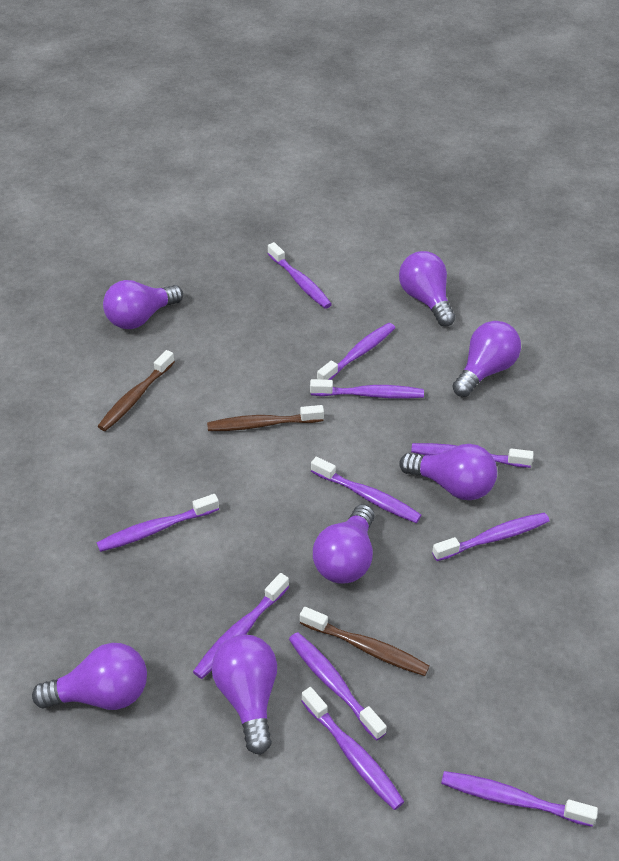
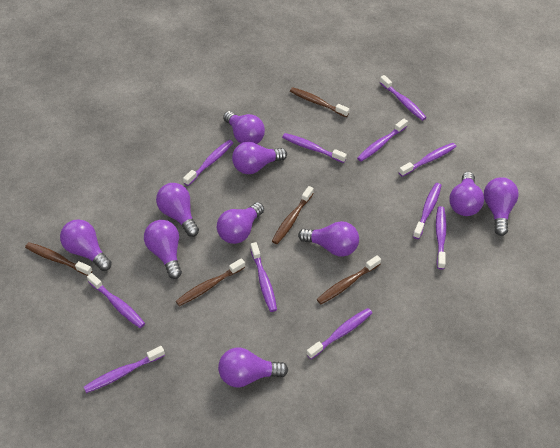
brown toothbrush: [98,350,175,431] [207,405,324,431] [300,607,430,676] = 3 -> [25,242,92,276] [176,258,245,306] [272,186,314,244] [290,87,349,117] [317,255,381,304] = 5
purple light bulb: [32,643,147,710] [103,280,183,329] [212,634,277,755] [313,504,375,584] [399,251,456,327] [399,444,497,500] [452,321,521,397] = 7 -> [60,219,112,271] [144,220,182,279] [156,183,199,237] [217,202,264,244] [218,348,288,388] [223,111,265,144] [232,142,287,174] [298,221,359,257] [449,172,484,216] [484,177,519,236] = 10

